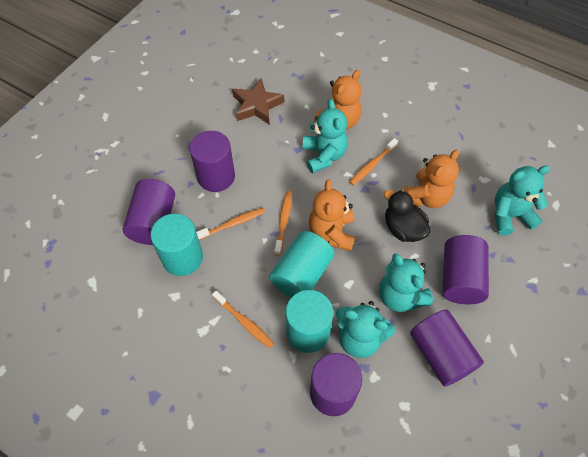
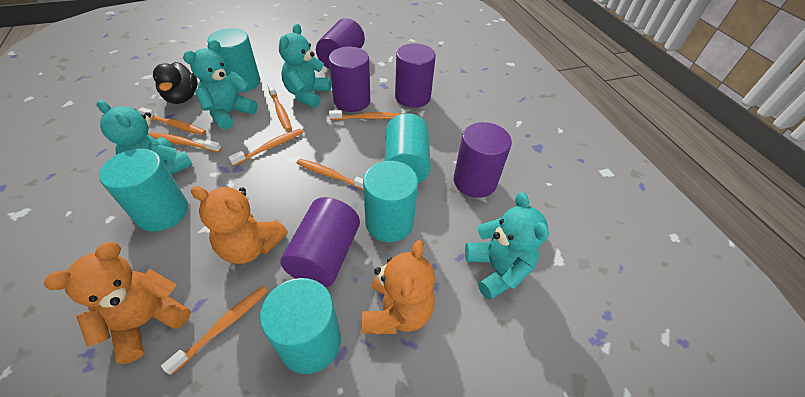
brown star: [232,78,284,125] = 1 -> none = 0
orange toothbrush: [196,208,265,240] [212,291,274,348] [274,191,292,256] [349,138,398,185] = 4 -> [138,107,206,135] [149,132,222,153] [161,286,268,375] [228,129,303,166] [268,84,292,131] [297,159,363,190] [329,110,400,120] = 7
turquoise cylinder: [150,214,203,276] [269,231,334,298] [285,290,333,353] = 3 -> [99,149,188,232] [207,28,260,92] [260,278,341,374] [363,161,418,242] [385,113,431,183] = 5

